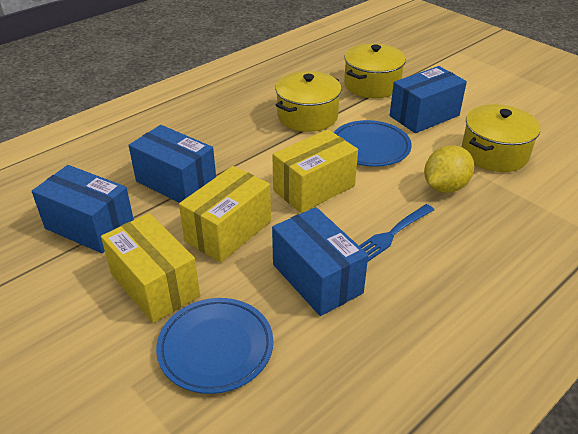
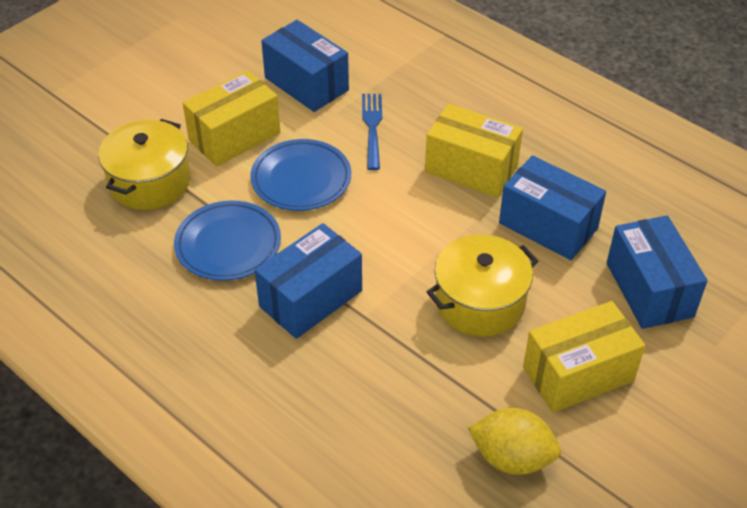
yellow pot: [275,71,341,132] [344,43,406,98] [462,104,540,172] = 3 -> [98,119,191,210] [427,234,538,337] = 2

